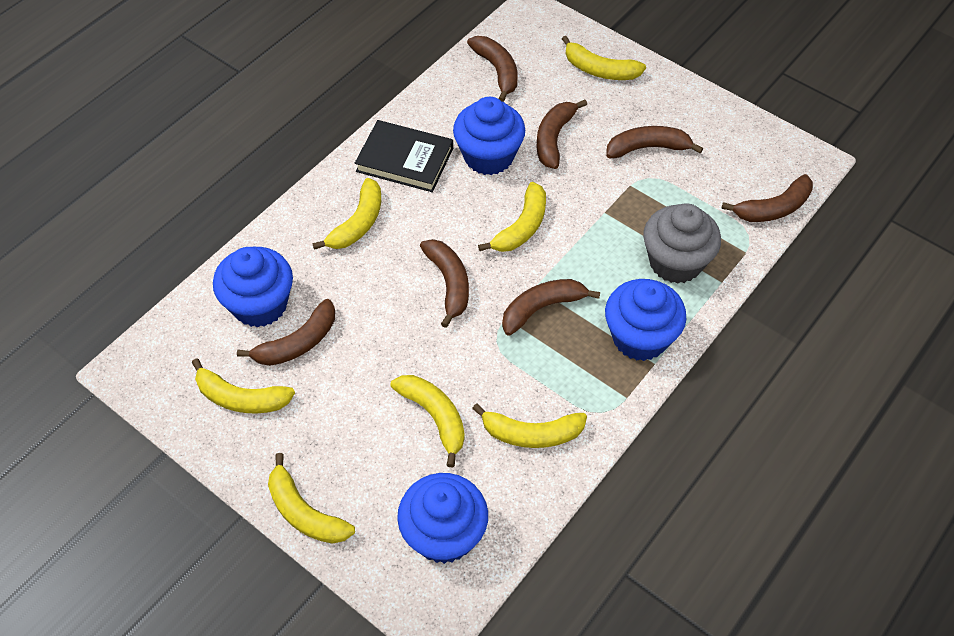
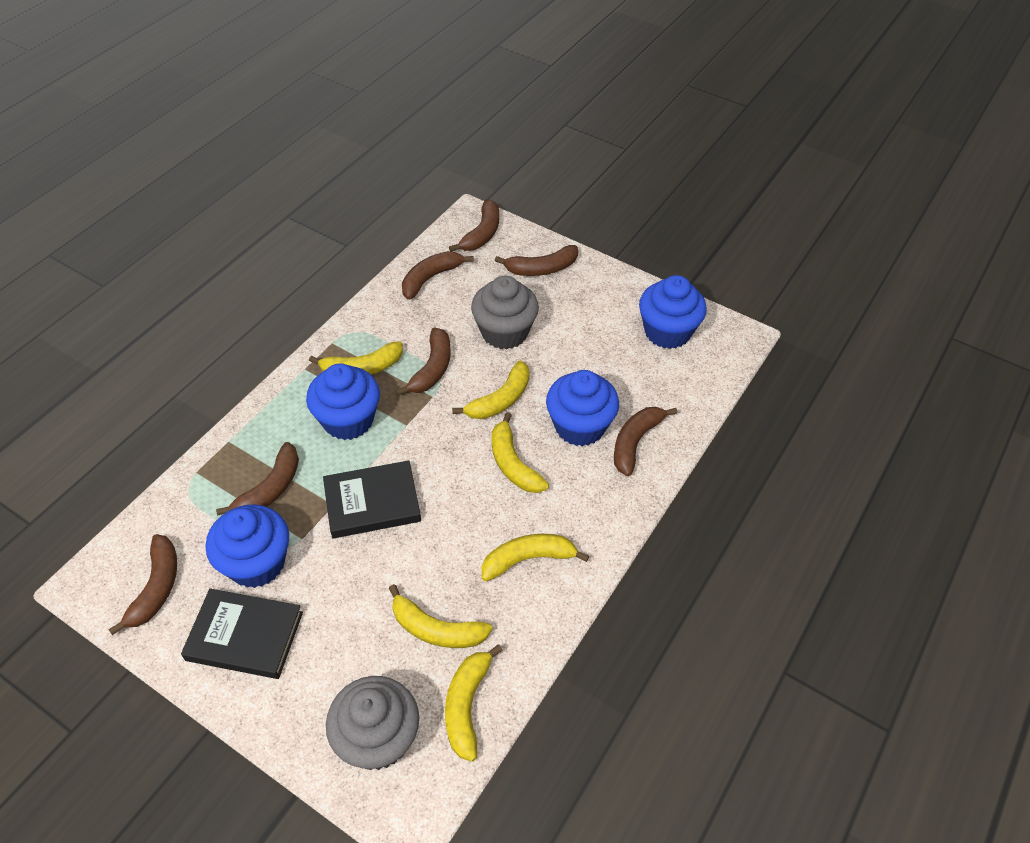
black book: [355,120,453,192] = 1 -> [181,589,303,679] [323,460,421,538] = 2
grey cupcake: [643,203,721,284] = 1 -> [326,676,419,770] [471,276,539,350] = 2
yellow banana: [192,358,295,413] [268,453,355,544] [312,178,381,250] [390,375,465,468] [472,403,587,448] [478,182,546,252] [562,36,646,80] = 7 -> [309,341,403,375] [389,584,492,648] [445,644,503,762] [452,360,530,419] [481,534,589,581] [492,412,549,493] = 6

